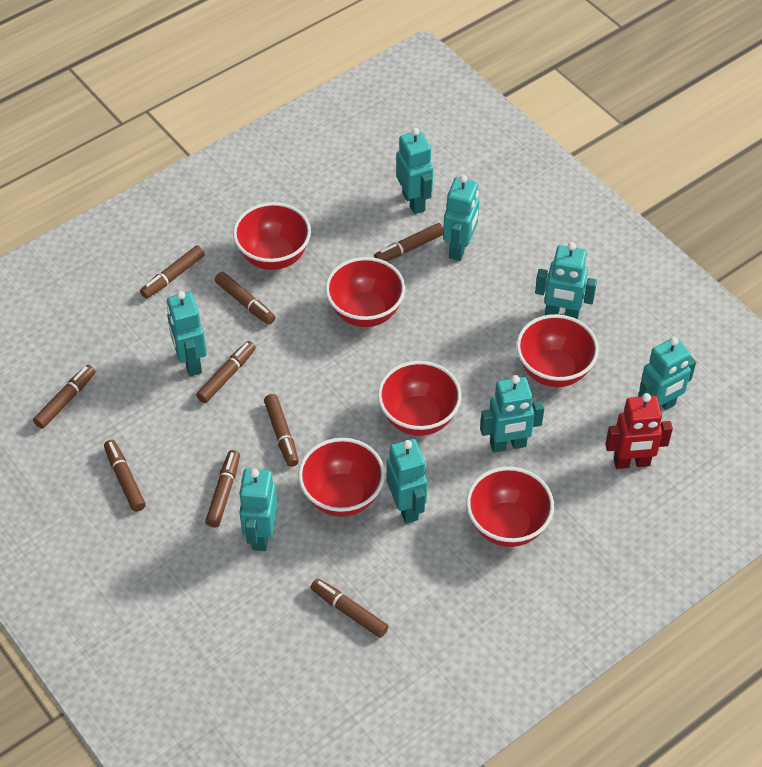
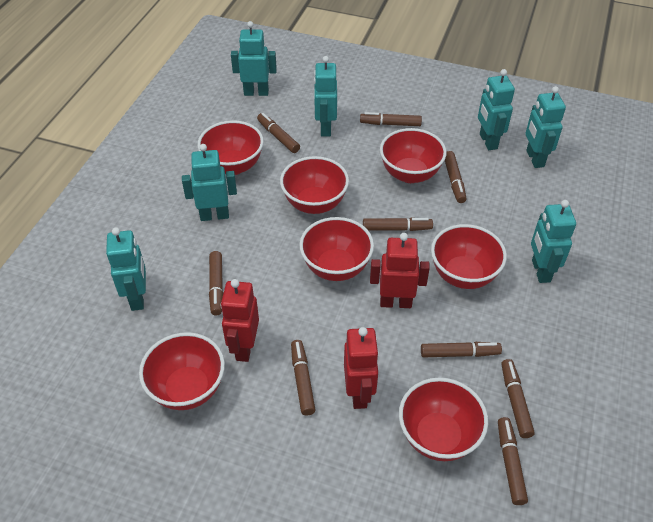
red bowl: [233,202,311,270] [298,438,385,517] [325,257,405,327] [378,361,461,436] [466,467,554,547] [516,314,599,387] = 6 -> [139,332,225,410] [198,120,264,175] [280,156,349,214] [299,217,374,281] [380,128,447,183] [399,378,488,461] [431,224,507,289] = 7
red robot: [605,393,673,469] = 1 -> [221,279,259,362] [344,327,379,409] [370,233,430,308] = 3
turquoise robot: [167,291,207,376] [239,468,278,551] [387,439,428,524] [396,128,433,214] [443,175,479,261] [480,375,544,453] [535,242,597,320] [638,337,696,410] = 8 -> [106,227,146,311] [182,144,237,221] [231,21,277,96] [314,56,337,136] [478,69,515,150] [525,86,566,168] [531,200,576,283] = 7

